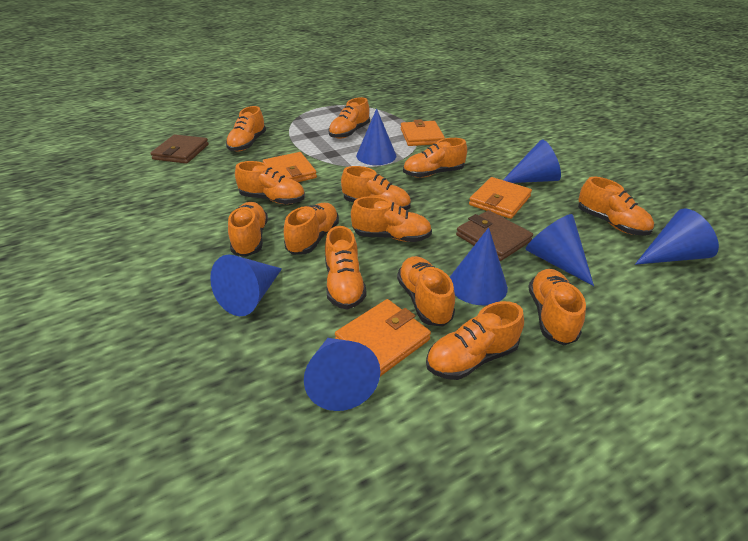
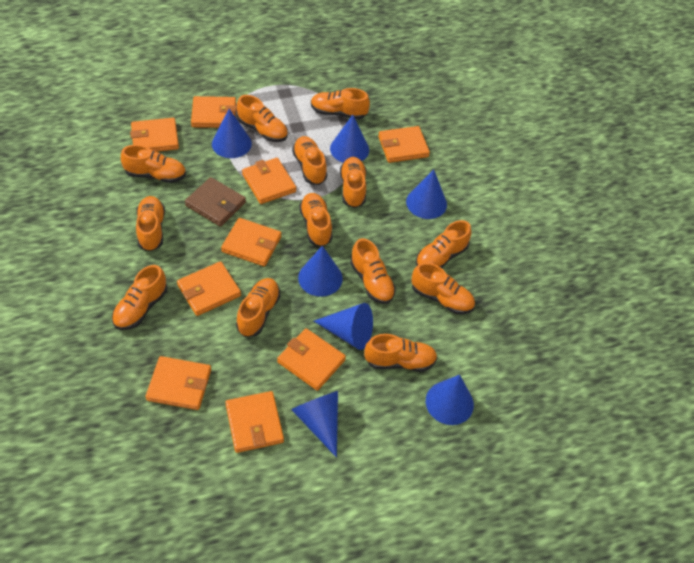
brown wallet: [150,135,209,164] [456,210,533,261] = 2 -> [185,177,246,227] = 1
orange wallet: [263,152,317,182] [335,299,431,376] [401,119,445,146] [469,177,532,219] = 4 -> [130,118,179,152] [146,356,211,410] [177,261,241,316] [191,96,237,128] [221,218,282,266] [225,391,284,453] [242,158,296,204] [277,328,346,391] [378,126,430,163] = 9

